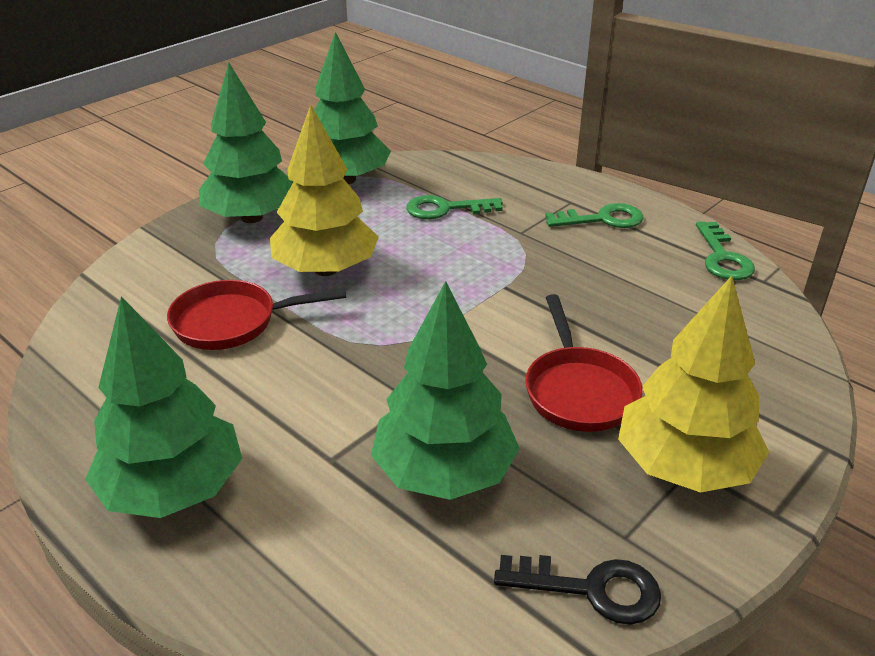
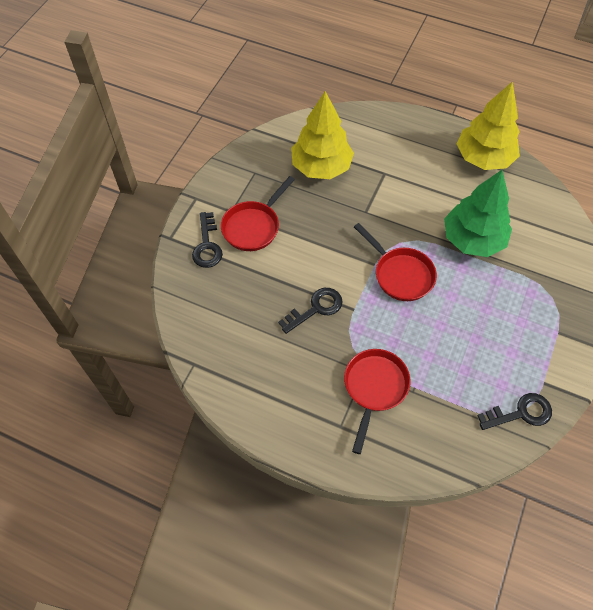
black key: [494,555,661,625] = 1 -> [192,212,223,268] [278,288,343,334] [477,393,552,430] = 3
green key: [406,195,503,219] [545,203,644,228] [696,221,755,280] = 3 -> none = 0
green tree: [85,296,242,518] [199,63,293,223] [314,32,391,184] [371,281,520,500] = 4 -> [444,170,512,257] = 1
red pan: [167,280,346,350] [525,294,643,432] = 2 -> [221,176,295,251] [344,349,411,454] [354,223,437,301] = 3

